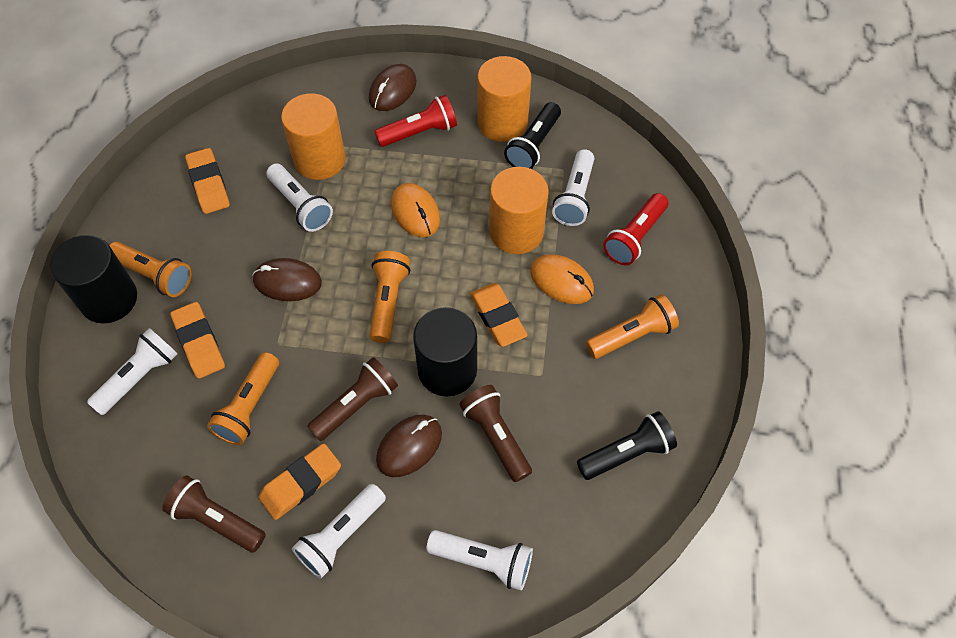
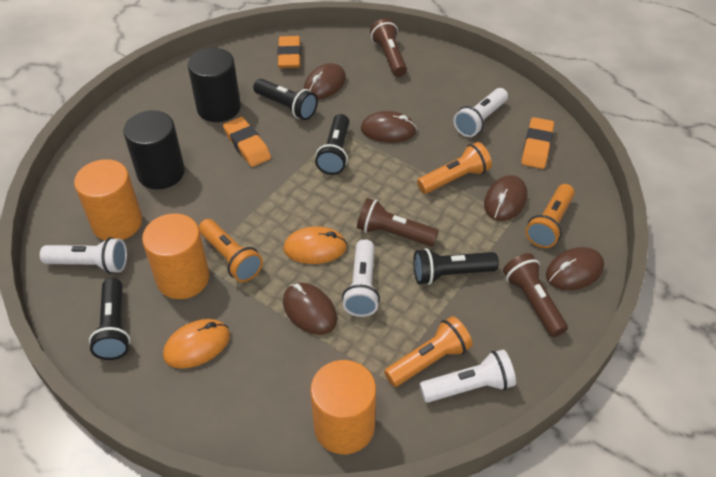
black flashlight: [504,102,561,169] [577,411,677,480] = 2 -> [89,278,130,360] [253,79,318,120] [315,114,349,175] [413,248,499,285] = 4
brown mouse: [253,258,322,301] [369,64,417,111] [376,415,442,477] = 3 -> [283,283,337,335] [304,63,346,99] [361,111,417,143] [484,175,528,221] [546,247,604,290] = 5
orange eraser: [170,302,225,379] [185,148,230,214] [259,443,341,520] [470,283,528,347] = 4 -> [223,117,271,167] [278,36,301,68] [521,117,554,169] = 3
red flashlight: [374,95,457,147] [603,193,668,265] = 2 -> none = 0
white flashlight: [87,328,177,415] [266,163,333,232] [292,484,386,579] [426,530,533,590] [552,149,594,226] = 5 -> [40,237,127,274] [342,239,380,317] [419,349,516,403] [453,88,508,137] = 4

